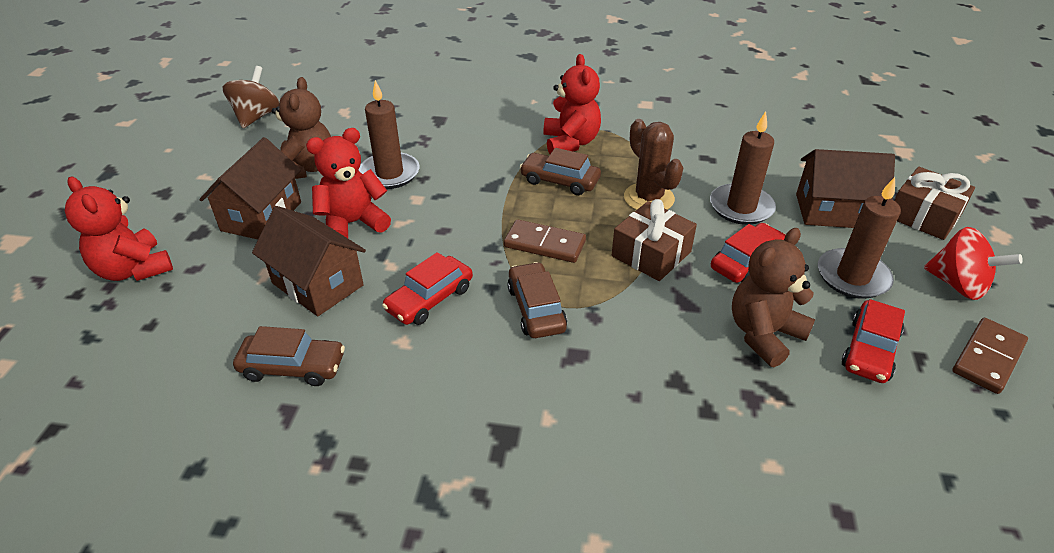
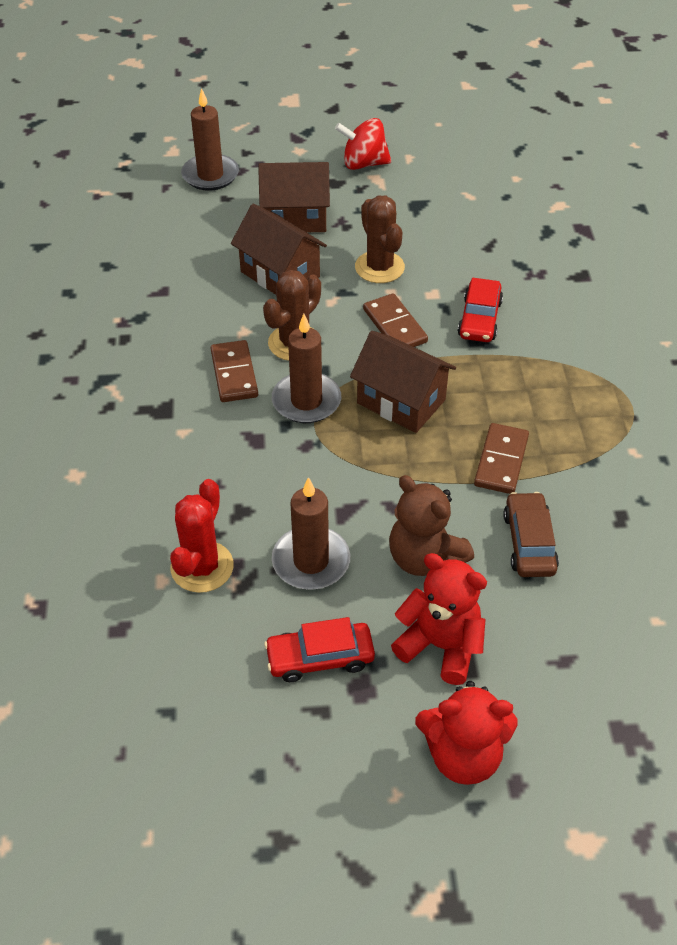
brown cactus: [624,119,684,210] = 1 -> [263,270,321,361] [355,196,405,283] = 2
brown car: [233,326,345,386] [507,262,567,338] [520,148,601,195] = 3 -> [503,492,559,577] = 1
brown domino: [504,219,586,263] [952,318,1028,394] = 2 -> [211,340,258,402] [363,294,428,347] [474,423,529,494] = 3
brown gift: [612,199,697,281] [894,167,975,240] = 2 -> none = 0
brown spinning top: [223,66,279,128] = 1 -> none = 0
brown teddy bear: [272,77,331,179] [732,228,815,367] = 2 -> [389,475,474,576] = 1
red cactus: none = 0 -> [170,479,234,593] = 1
red car: [382,252,473,325] [711,223,786,283] [841,299,905,383] = 3 -> [264,617,375,682] [458,278,503,342] = 2
red teddy bear: [65,176,173,281] [306,128,391,238] [543,54,601,154] = 3 -> [391,553,487,685] [415,681,518,785] = 2

